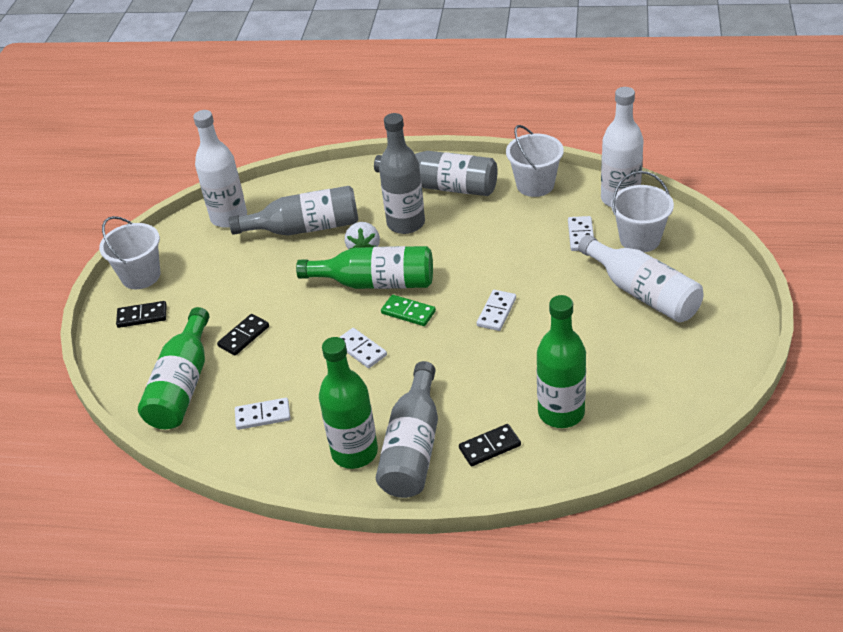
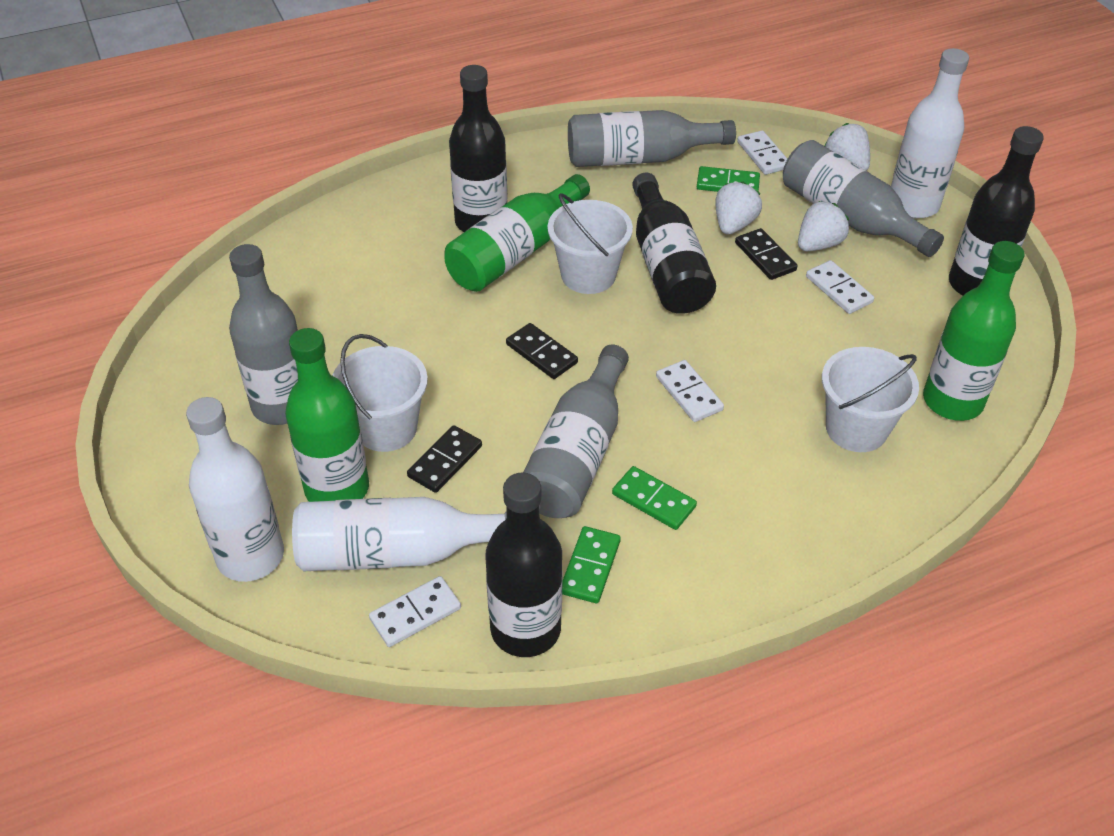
black bottle: none = 0 -> [449,65,508,232] [485,472,563,657] [632,172,716,314] [949,126,1044,296] = 4
green bottle: [138,307,209,429] [296,246,433,289] [319,337,378,469] [537,295,586,428] = 4 -> [285,328,369,502] [444,174,590,292] [923,241,1025,421] = 3
green domino: [381,295,436,326] = 1 -> [562,526,621,603] [612,466,697,530] [697,166,760,192] = 3
white strawberry: [345,222,380,250] = 1 -> [715,182,762,235] [798,201,849,251] [825,123,870,171] = 3

